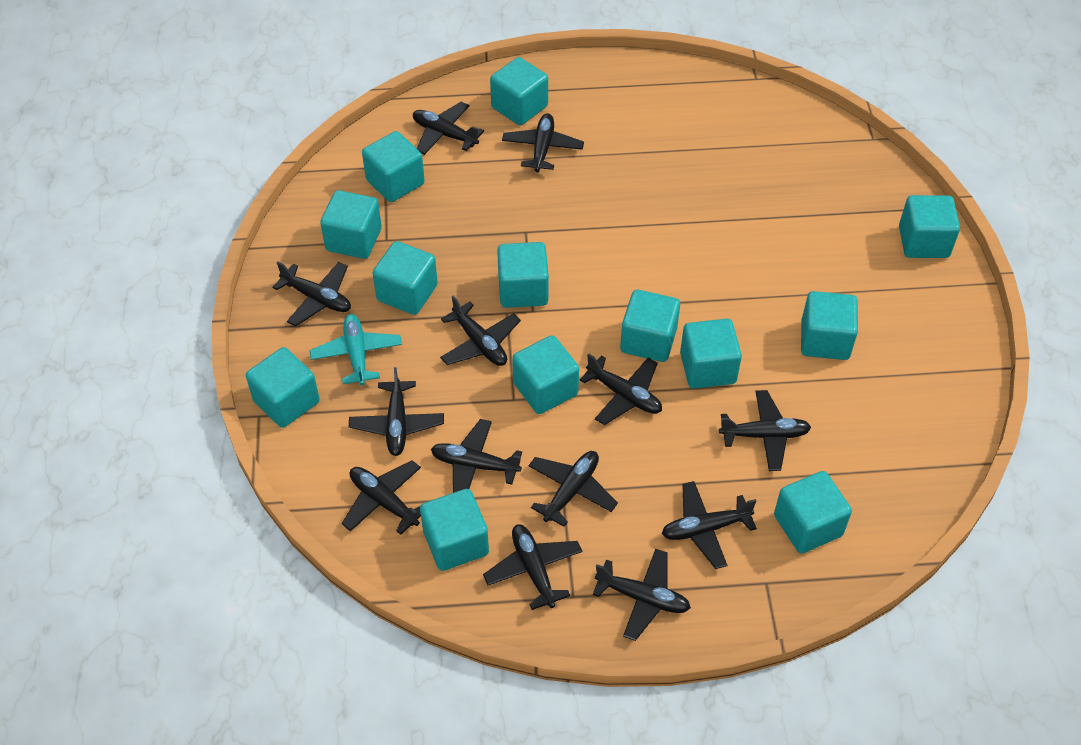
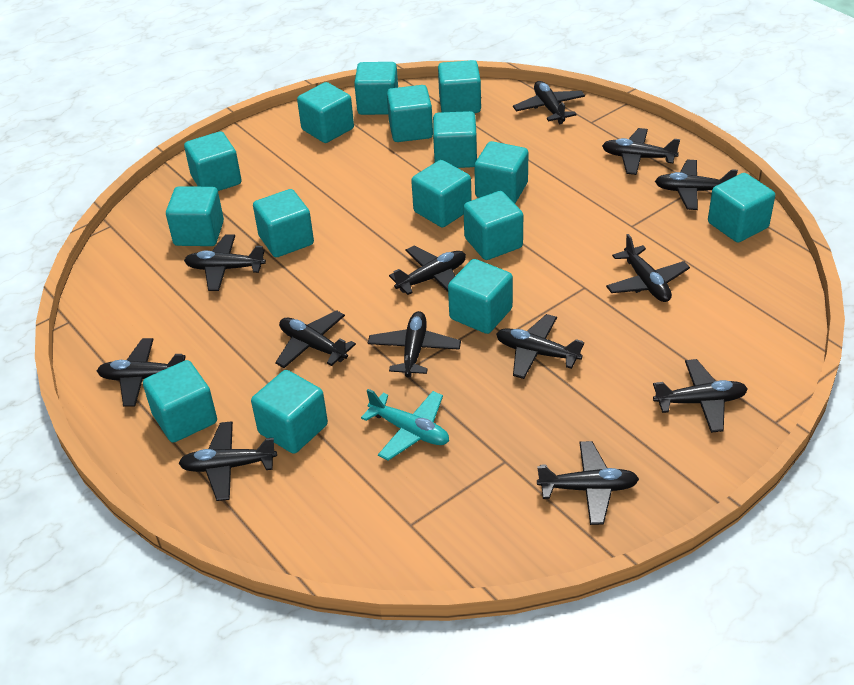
turquoise cube: [246,347,320,428] [320,190,382,259] [362,131,425,202] [373,241,438,315] [420,489,489,571] [490,57,548,125] [497,242,549,308] [512,335,579,414] [620,290,680,362] [680,319,742,389] [774,471,852,554] [801,291,858,360] [899,195,960,258] = 13 -> [143,360,217,443] [166,186,224,246] [184,131,241,191] [251,370,328,454] [253,189,314,257] [297,82,354,143] [354,62,398,115] [387,85,433,142] [411,160,472,228] [433,111,477,168] [438,60,481,113] [448,259,513,334] [463,191,523,260] [474,141,528,204] [708,173,775,242] = 15

